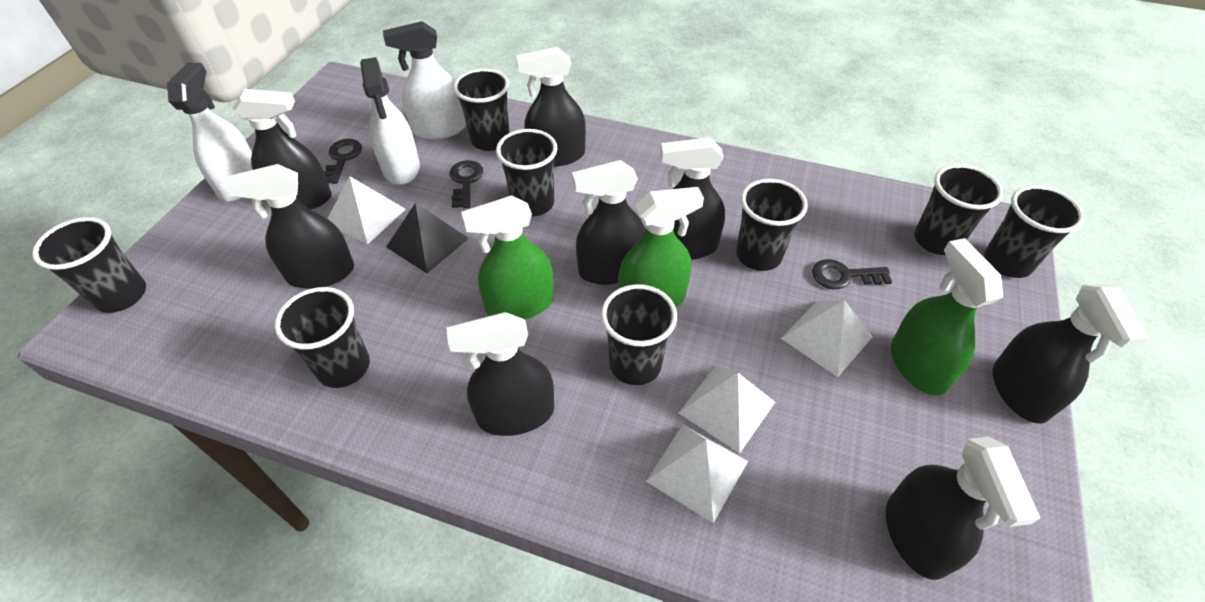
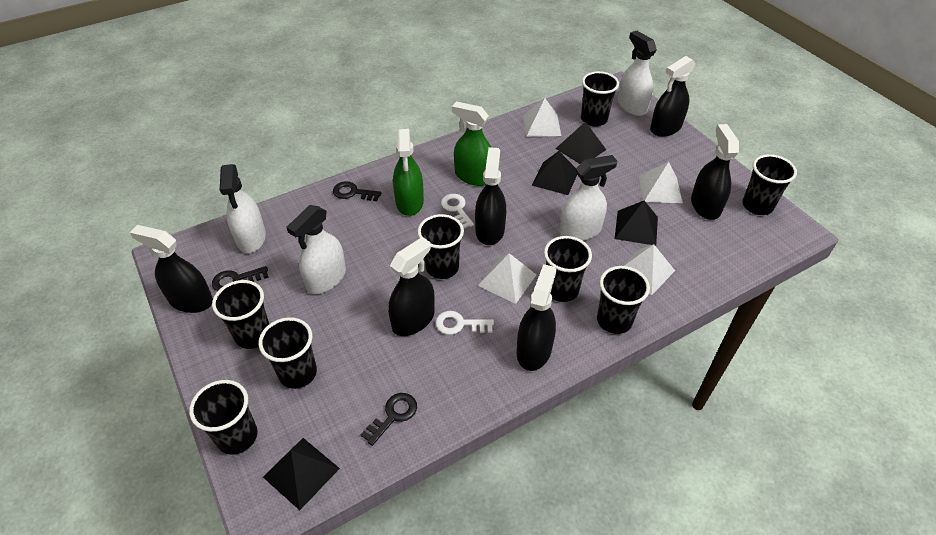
black pyramid: [386,203,469,273] = 1 -> [263,438,340,510] [532,151,577,195] [555,122,606,164] [615,201,658,246] = 4
black spray bottle: [226,164,354,289] [233,89,332,210] [446,312,554,436] [516,47,586,167] [572,160,646,285] [660,137,725,260] [886,437,1040,580] [993,284,1150,424] = 8 -> [130,225,213,313] [388,237,435,336] [475,147,506,245] [517,264,556,371] [650,56,696,137] [691,124,739,220] = 6
green spray bottle: [461,195,554,320] [618,187,704,307] [891,238,1003,395] = 3 -> [393,129,424,216] [452,101,492,186] = 2
white key: none = 0 -> [435,311,494,335] [441,194,474,229] = 2
white spray bottle: [167,63,253,201] [360,57,420,185] [383,21,466,139] = 3 -> [220,164,266,253] [286,205,346,294] [560,155,617,241] [618,31,657,116] = 4

